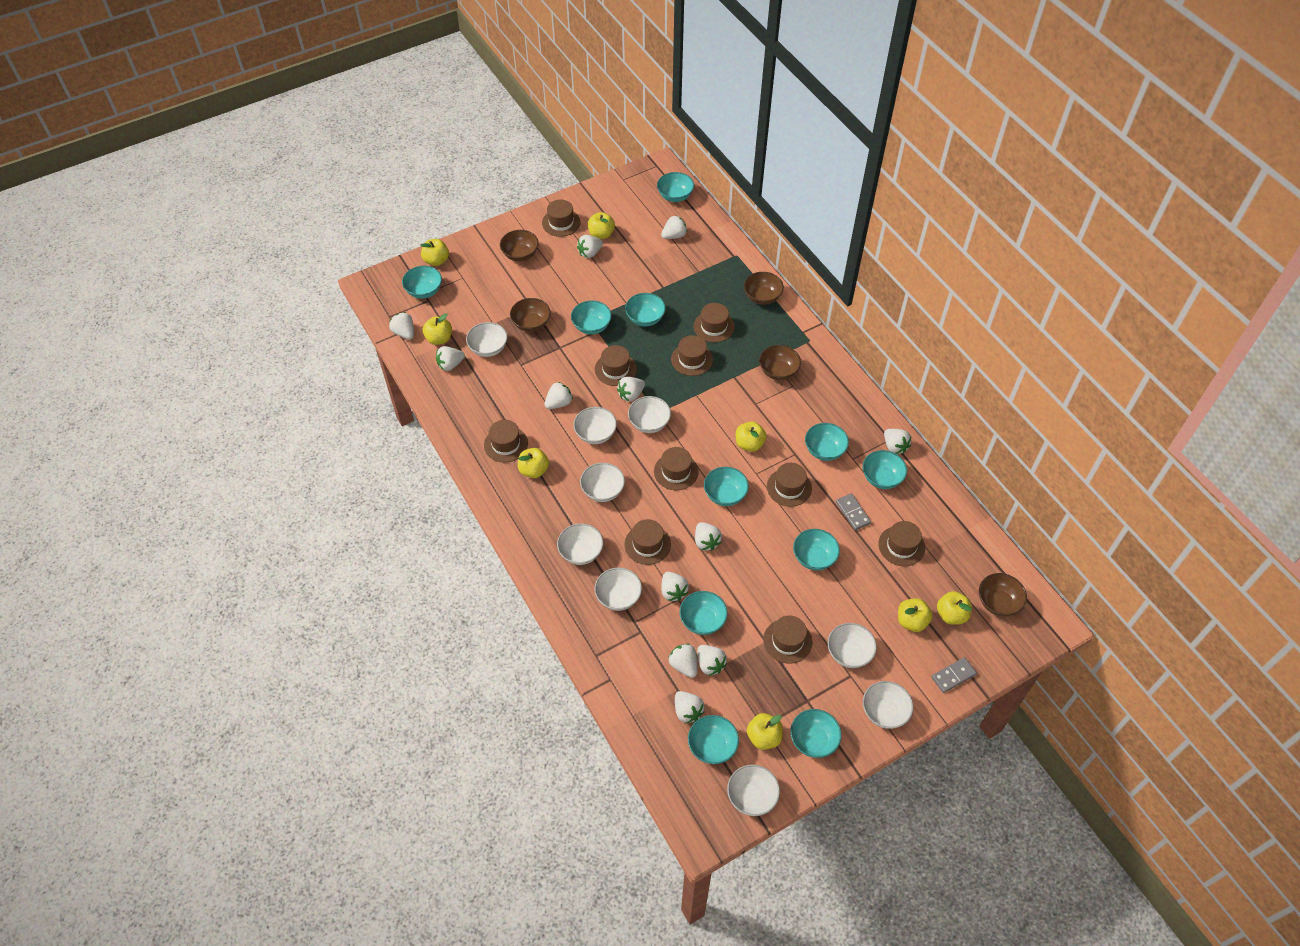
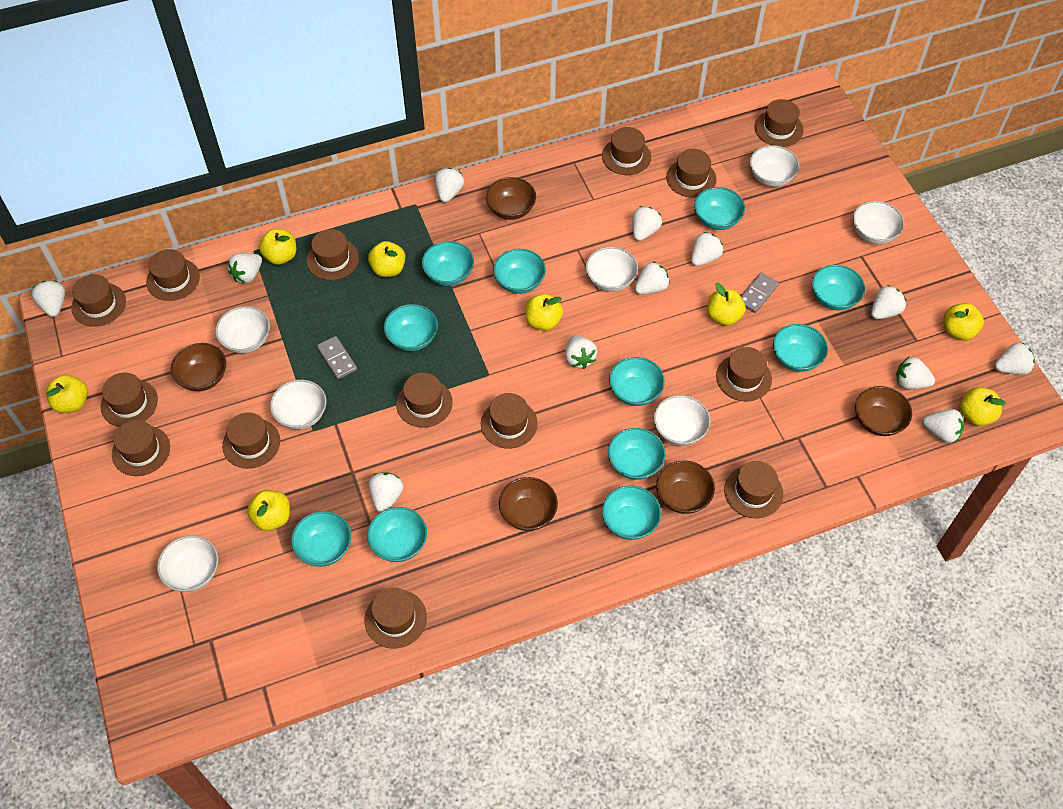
brown hat: [484,420,528,463] [542,199,581,237] [595,345,637,386] [624,519,671,565] [654,447,698,490] [671,335,713,376] [694,303,735,343] [763,615,812,664] [767,463,812,507] [878,521,925,566] = 10 -> [71,274,126,327] [101,373,158,427] [112,420,170,476] [146,249,200,301] [222,412,280,469] [306,229,359,280] [364,588,427,649] [396,373,453,428] [481,393,538,449] [602,127,651,175] [666,149,717,198] [716,347,772,401] [724,461,783,518] [754,99,803,147] = 14
white bowl: [466,322,507,357] [557,523,603,565] [573,407,617,444] [580,463,625,502] [594,567,642,611] [628,396,671,433] [727,765,780,816] [828,623,877,668] [863,681,913,729] = 9 -> [157,535,219,592] [215,306,270,353] [270,380,327,430] [586,247,638,292] [654,395,711,446] [750,145,800,187] [853,201,905,244] = 7

